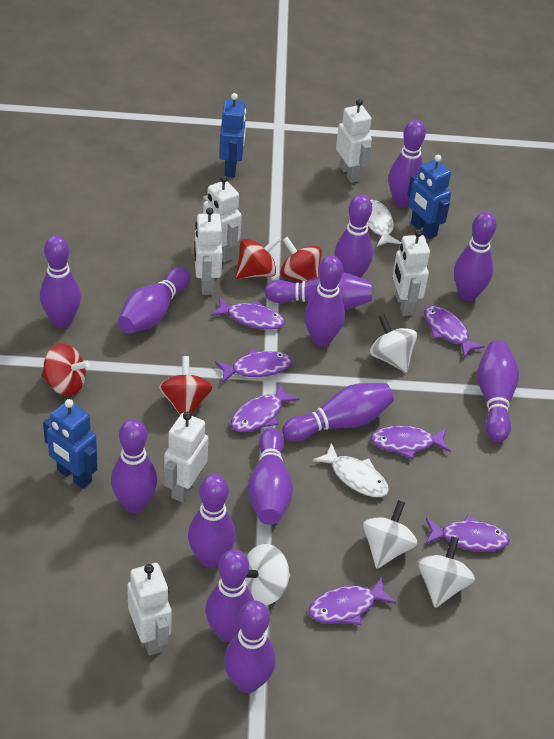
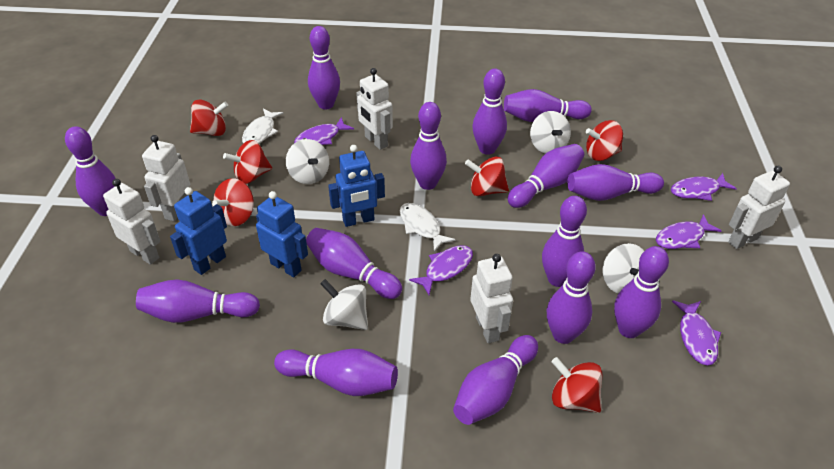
purple fish: [210,297,285,330] [215,349,292,383] [231,383,300,432] [308,577,397,625] [371,425,451,459] [424,306,485,358] [425,515,510,552] = 7 -> [294,117,354,145] [409,245,473,295] [656,214,721,249] [671,173,737,201] [672,300,721,366] = 5
red spinning top: [41,343,90,396] [159,356,213,415] [236,236,281,279] [280,236,322,282] = 4 -> [190,100,228,136] [212,178,254,226] [223,140,272,184] [465,157,509,196] [552,357,602,413] [586,120,623,161] = 6
white robot: [127,563,172,656] [164,411,208,502] [194,207,222,295] [202,175,242,262] [336,99,372,183] [392,229,430,316] = 6 -> [103,179,161,265] [142,135,190,221] [356,68,393,150] [470,254,513,343] [728,166,790,249] = 5

